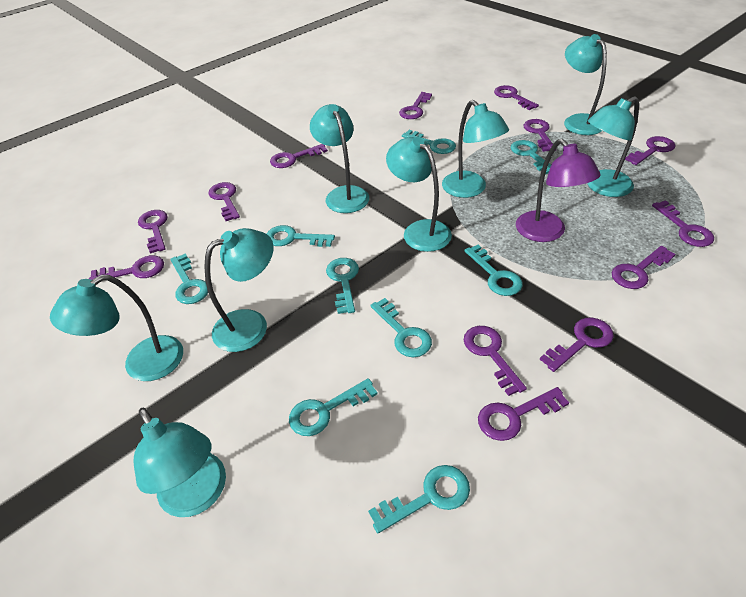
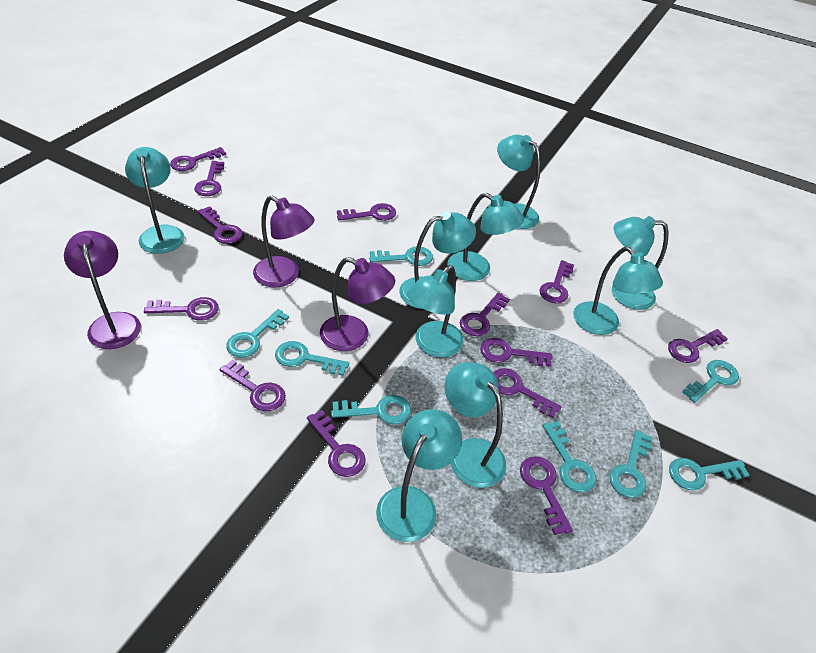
purple lamp: [516,139,601,242] = 1 -> [64,231,141,349] [253,196,314,287] [320,257,395,351] = 3
turquoise key: [170,253,208,304] [267,225,335,247] [289,378,378,436] [326,258,359,314] [368,465,470,533] [370,298,432,357] [402,130,456,154] [465,245,523,296] [511,140,551,174] = 9 -> [226,309,289,358] [275,341,349,376] [331,395,411,424] [369,246,433,266] [542,421,597,493] [609,430,653,498] [669,458,749,491] [682,360,739,403] = 8
turquoise lamp: [50,275,183,381] [133,408,226,517] [204,228,274,352] [310,104,369,213] [386,137,452,252] [442,100,509,198] [564,34,607,135] [587,96,639,197] = 8 -> [125,147,185,254] [376,409,462,542] [399,212,476,309] [407,265,463,357] [445,362,506,488] [447,193,524,281] [497,135,541,229] [573,247,663,335] [612,216,668,310] = 9

